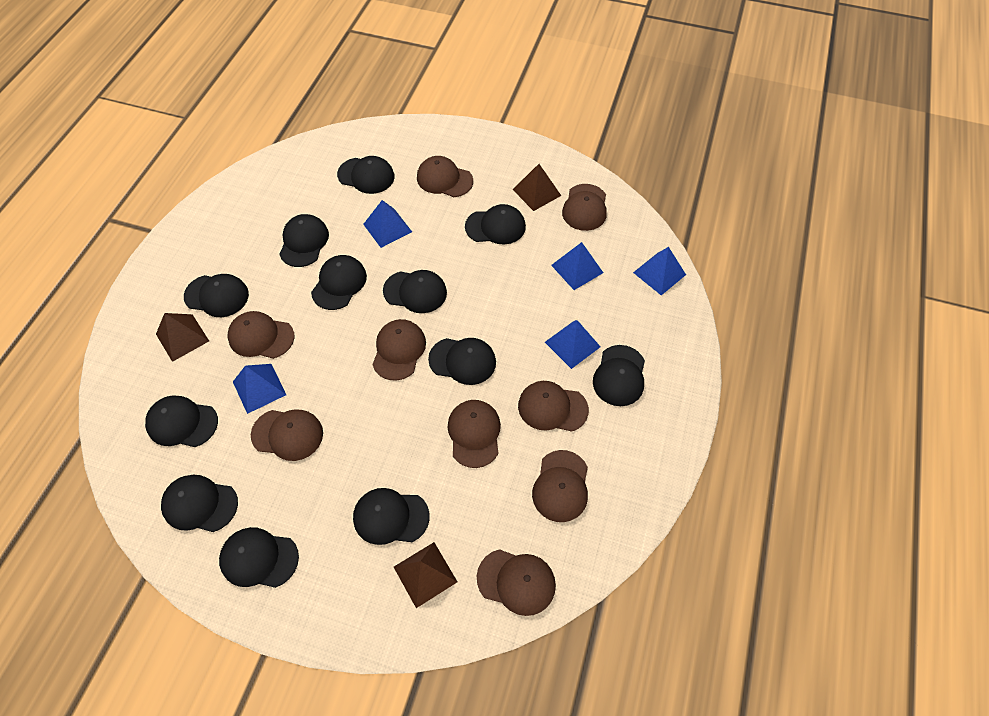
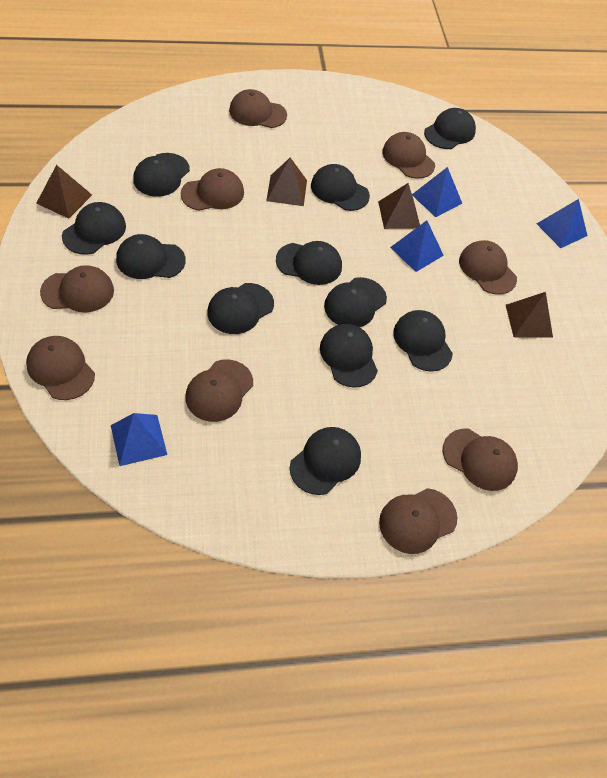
black cap: [145,396,218,447] [161,475,238,532] [184,274,249,317] [219,527,299,588] [279,214,329,267] [311,255,367,310] [337,156,394,194] [353,488,430,545] [383,270,447,313] [428,338,496,385] [465,204,526,244] [593,345,645,406] = 12 -> [62,202,126,255] [116,234,186,279] [133,153,190,197] [207,283,274,334] [276,241,342,285] [290,427,361,495] [311,164,370,211] [320,324,378,388] [324,277,387,327] [393,310,453,372] [424,108,476,149] = 11
blue pyramid: [233,364,286,414] [363,200,412,248] [545,320,601,369] [551,242,603,290] [633,247,686,295] = 5 -> [111,413,167,466] [390,220,444,272] [412,167,462,217] [537,199,587,248] = 4
brown pyramid: [156,313,209,362] [394,542,457,608] [512,164,561,211] = 3 -> [36,165,92,219] [266,158,307,206] [378,183,420,229] [506,292,553,338] = 4

